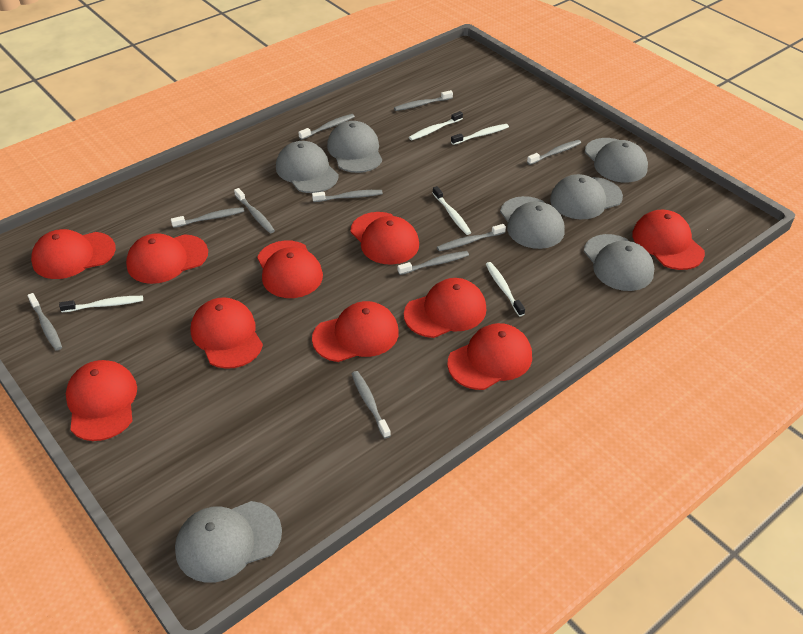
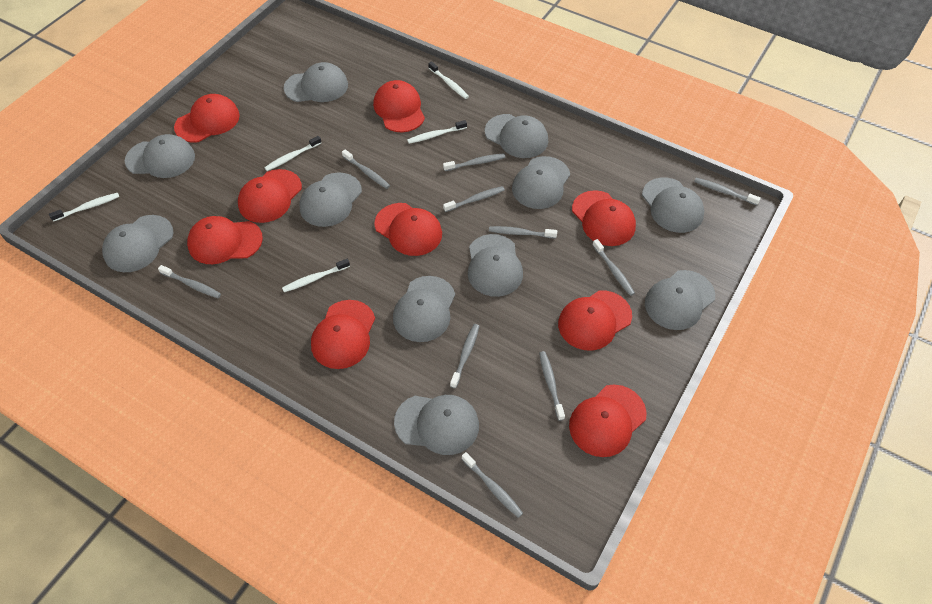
grey cap: [175,501,282,583] [276,141,339,193] [327,121,382,173] [500,196,565,249] [550,174,623,219] [584,234,654,291] [585,138,648,182] = 7 -> [102,215,174,272] [125,134,195,178] [284,62,348,102] [299,173,362,227] [393,276,455,342] [394,395,479,455] [468,234,523,297] [485,114,548,158] [512,156,570,209] [642,178,704,233] [645,270,715,330] = 11
red cap: [31,229,116,279] [66,360,137,441] [126,233,208,284] [191,297,263,369] [257,240,323,298] [312,301,399,362] [351,212,419,265] [404,278,486,338] [447,323,532,390] [632,210,705,270] = 10 -> [174,94,240,143] [187,216,263,264] [238,169,302,223] [311,300,375,369] [373,80,425,132] [374,203,442,256] [558,290,632,351] [569,385,647,457] [572,190,636,246] = 9

